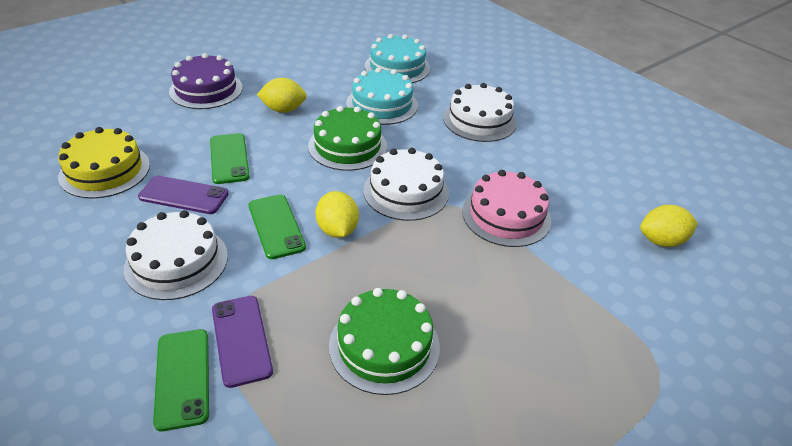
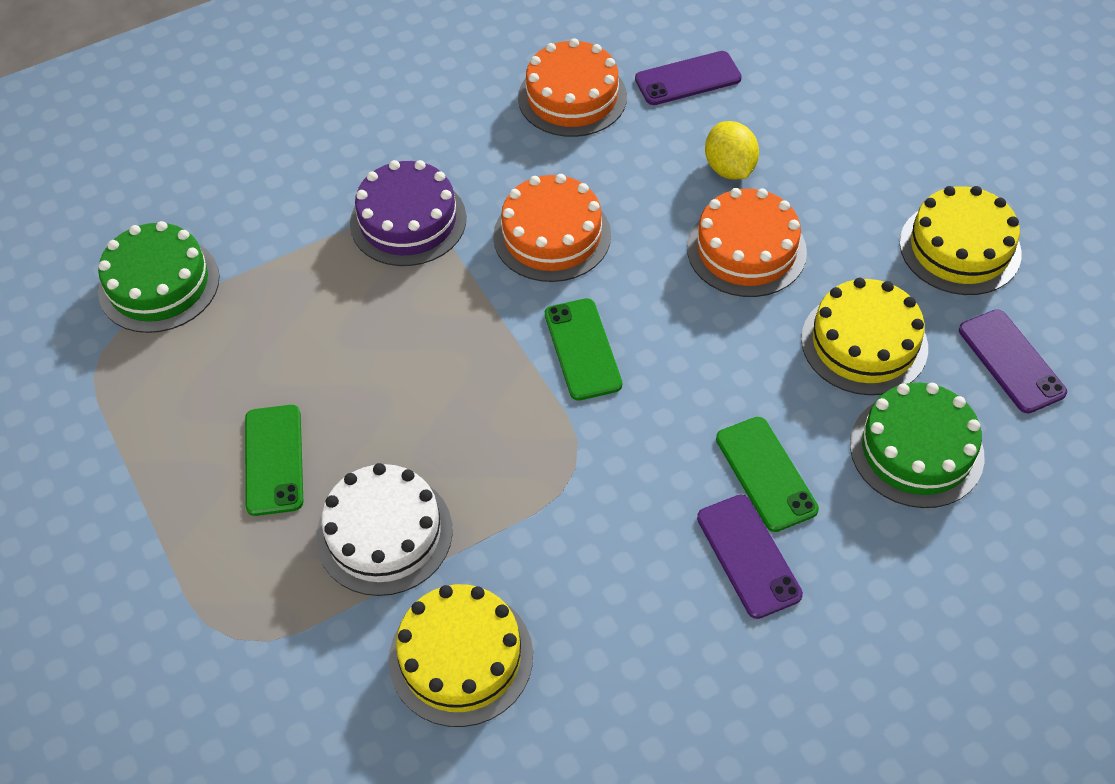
orange cake: none = 0 -> [493,174,611,282] [518,38,627,137] [687,188,807,297] = 3
pink cake: [462,170,551,247] = 1 -> none = 0
purple phone: [138,176,229,214] [212,296,273,388] = 2 -> [635,51,742,105] [697,495,803,619] [959,309,1067,413] = 3
turquoise cake: [346,68,418,125] [365,34,430,83] = 2 -> none = 0
white cake: [124,210,228,300] [363,148,449,221] [443,83,517,142] = 3 -> [316,463,453,596] = 1
yellow cake: [58,127,150,199] = 1 -> [389,584,533,727] [801,278,928,395] [900,186,1022,295] = 3
yellow lemon: [257,78,307,113] [315,191,359,238] [640,205,698,247] = 3 -> [705,121,759,180] = 1

